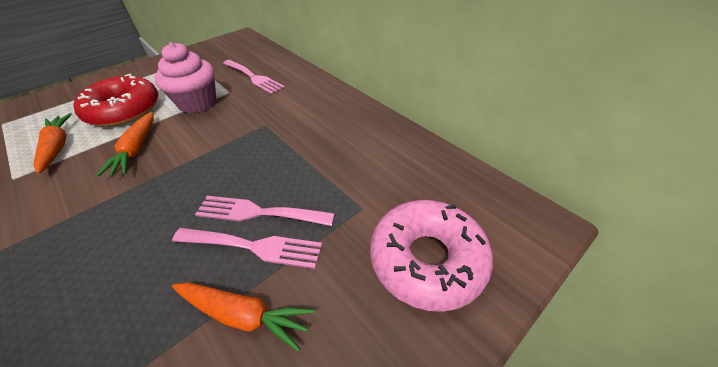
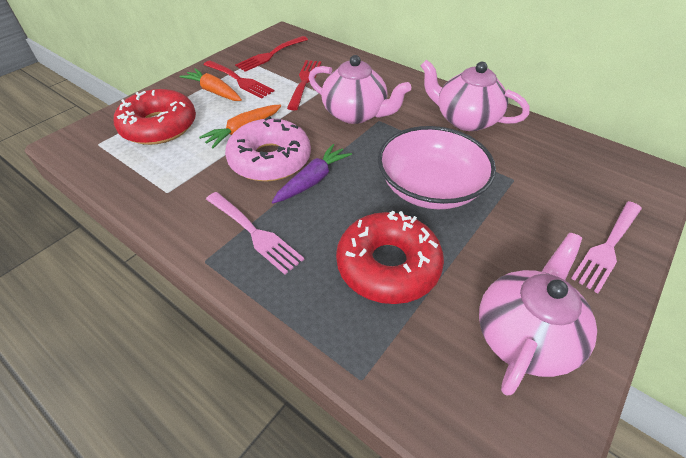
orange carrot: [33,113,72,174] [97,112,154,176] [172,283,315,352] = 3 -> [179,68,242,101] [199,105,281,148] = 2
pink bowl: none = 0 -> [377,126,496,209] = 1
pink cupcake: [154,42,216,113] = 1 -> none = 0
pink fork: [172,228,322,269] [195,196,335,226] [223,60,285,94] = 3 -> [206,192,304,275] [571,201,642,293] = 2
pink teapot: none = 0 -> [309,55,411,124] [421,60,530,131] [479,233,597,396] = 3
purple carrot: none = 0 -> [272,144,352,203] = 1
red donut: [73,73,158,127] = 1 -> [114,89,196,145] [336,211,444,304] = 2
red fork: none = 0 -> [204,60,274,99] [235,36,308,72] [287,60,322,111] = 3

